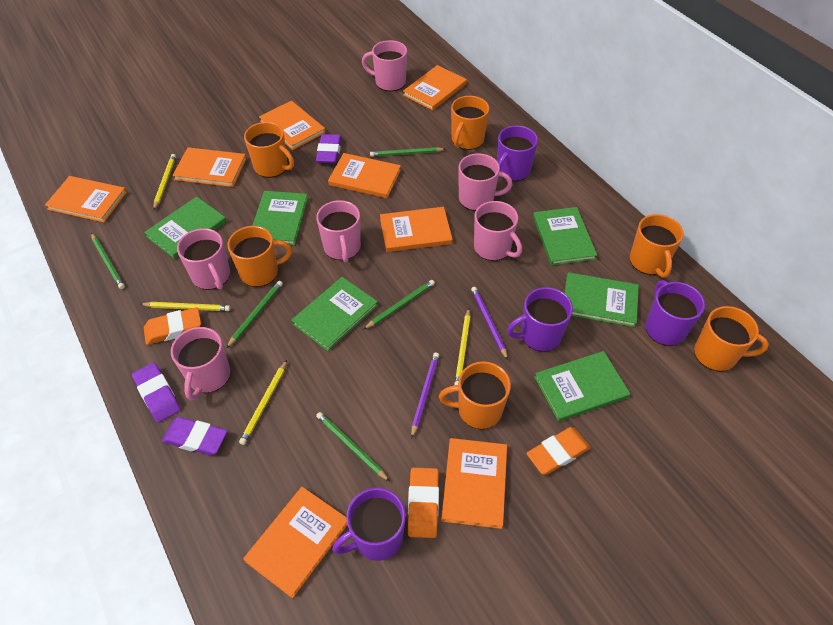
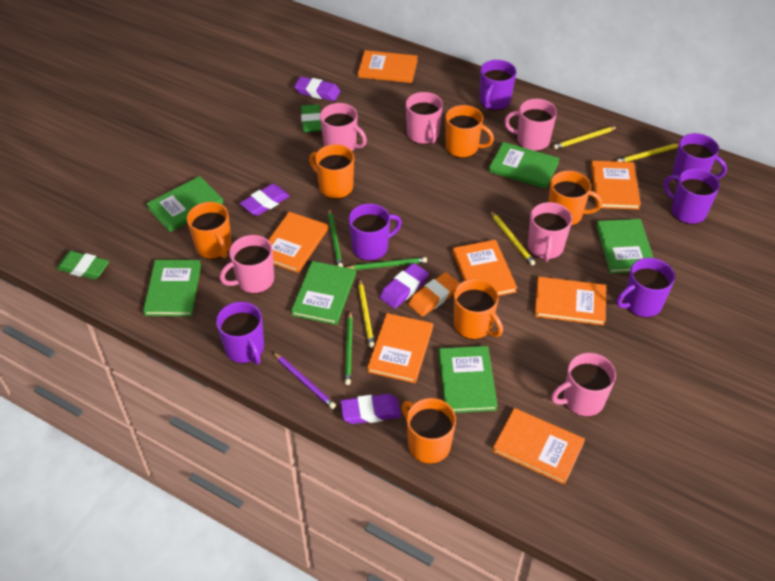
green eraser: none = 0 -> [56,251,109,280] [301,104,322,133] = 2
green pencil: [91,233,125,289] [226,281,283,348] [316,412,390,482] [363,280,435,330] [370,147,445,157] = 5 -> [328,208,343,267] [345,257,427,270] [345,311,353,385] = 3
orange book: [45,176,127,222] [172,147,247,187] [243,487,347,598] [259,101,326,150] [328,153,401,198] [380,207,453,252] [403,65,467,111] [441,438,507,529] = 8 -> [268,212,328,273] [358,50,418,83] [367,313,433,383] [453,240,517,296] [492,408,585,485] [534,277,606,325] [591,161,641,210] = 7
orange eraser: [144,307,201,345] [408,467,439,538] [526,427,591,475] = 3 -> [408,272,460,317] = 1
purple eraser: [132,363,181,423] [162,417,227,455] [316,134,342,163] = 3 -> [240,184,290,216] [294,77,340,101] [340,394,401,424] [379,263,429,309] = 4
purple mug: [332,488,406,561] [497,126,538,182] [507,287,573,352] [646,280,705,346] = 4 -> [216,302,264,364] [348,203,402,261] [480,60,516,111] [617,258,675,318] [663,168,720,224] [672,133,727,183] = 6
purple pencil: [411,352,439,439] [471,287,508,360] = 2 -> [273,352,336,409] = 1

